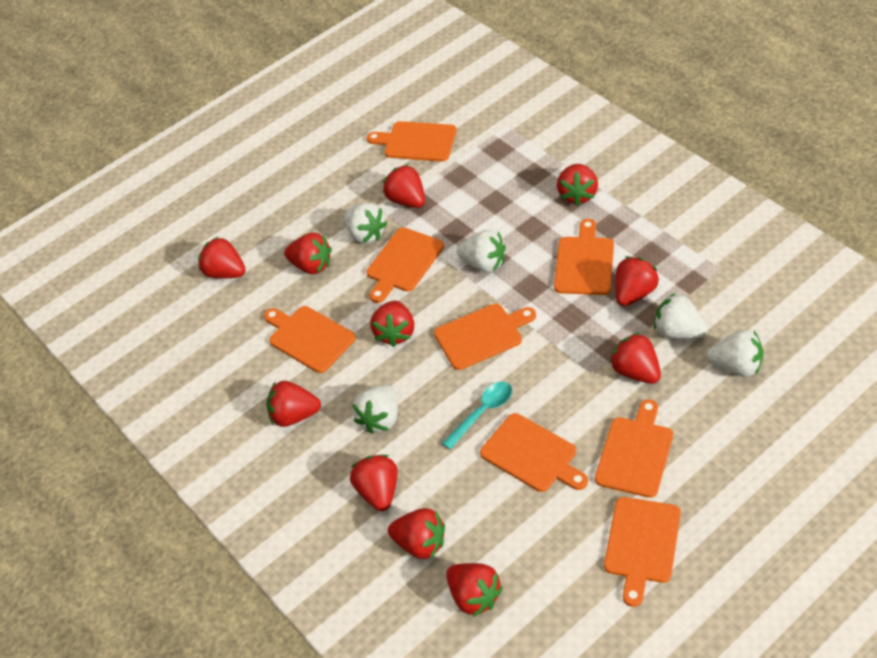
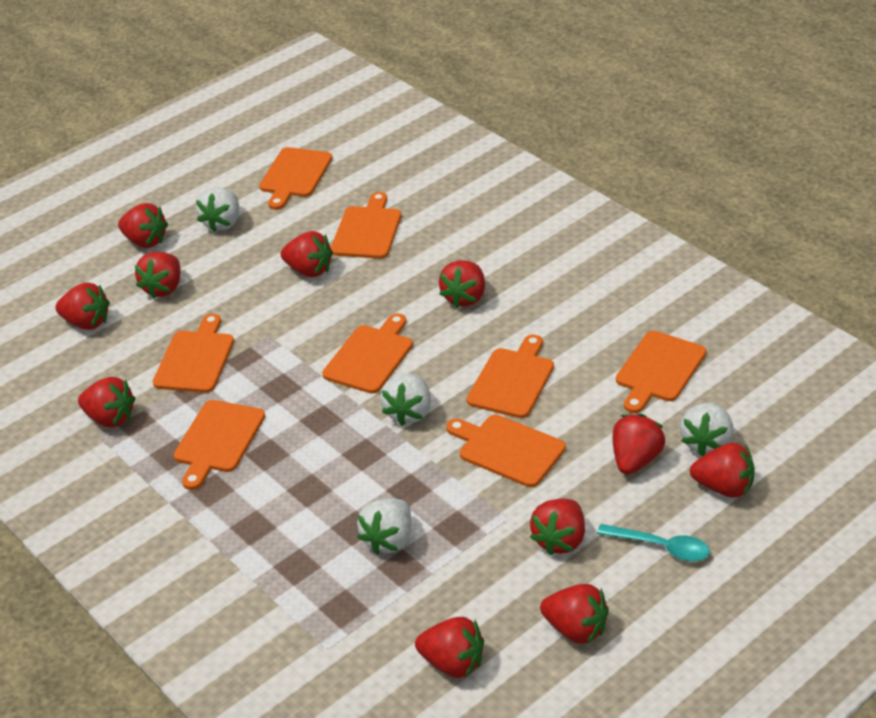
white strawberry: [344,203,388,243] [352,385,398,434] [457,230,505,272] [654,293,707,339] [707,330,763,377] = 5 -> [196,188,239,232] [357,499,411,555] [380,374,431,426] [680,403,734,457] = 4

